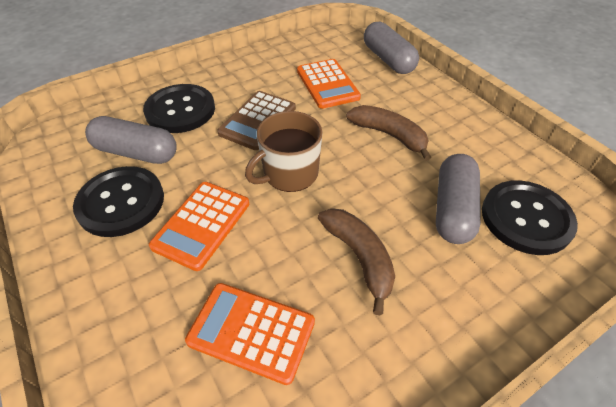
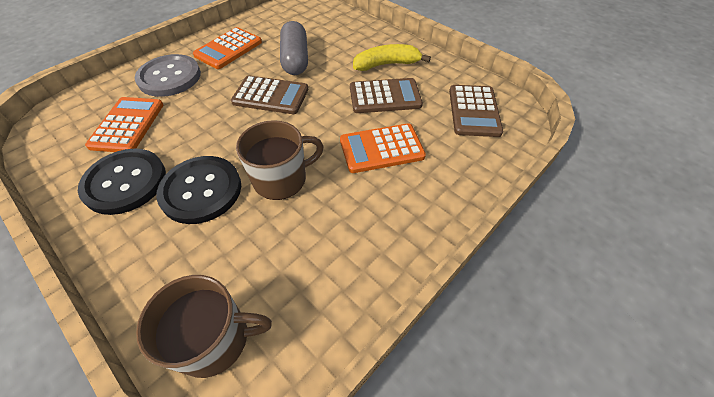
black button: [73,166,164,237] [143,84,215,133] [482,180,578,255] = 3 -> [78,149,166,215] [156,156,241,224] = 2
brown banana: [318,208,395,315] [346,105,431,161] = 2 -> none = 0
brown calculator: [217,91,296,150] = 1 -> [231,75,308,114] [350,78,423,113] [449,85,503,137] = 3
brown mug: [245,111,323,192] = 1 -> [136,275,272,378] [236,120,324,200] = 2
grey button: none = 0 -> [135,54,201,97] = 1
grey capsule: [85,116,177,164] [364,22,419,74] [436,154,481,244] = 3 -> [280,21,308,75] = 1
yellow banana: none = 0 -> [353,44,431,71] = 1

